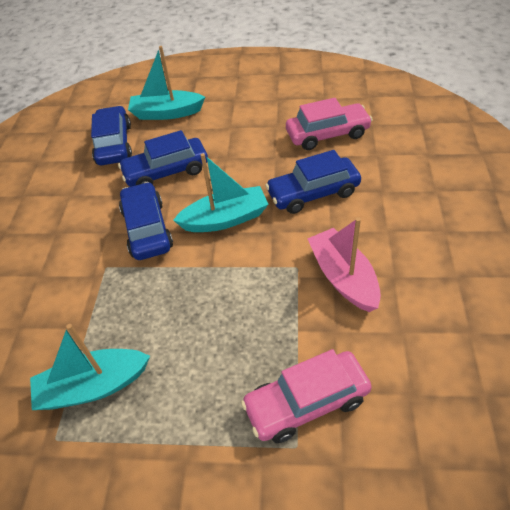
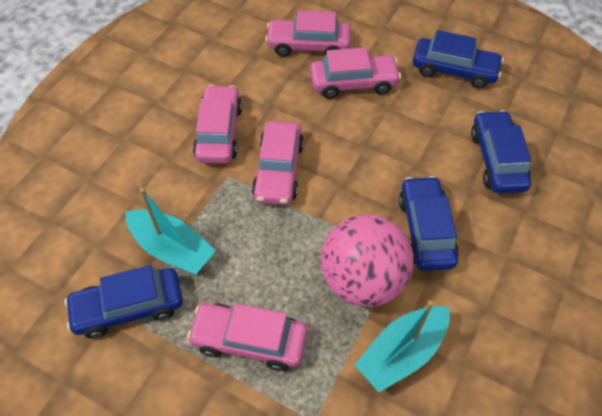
pink ball: none = 0 -> [321,214,414,307] = 1
pink boat: [307,217,381,312] = 1 -> none = 0
pink car: [241,349,372,443] [286,98,373,150] = 2 -> [187,303,308,371] [193,85,242,163] [252,121,304,205] [265,10,351,57] [310,47,401,99] = 5
turquoise boat: [30,324,150,410] [128,46,205,120] [173,153,269,232] = 3 -> [125,188,216,275] [355,300,450,392] = 2

